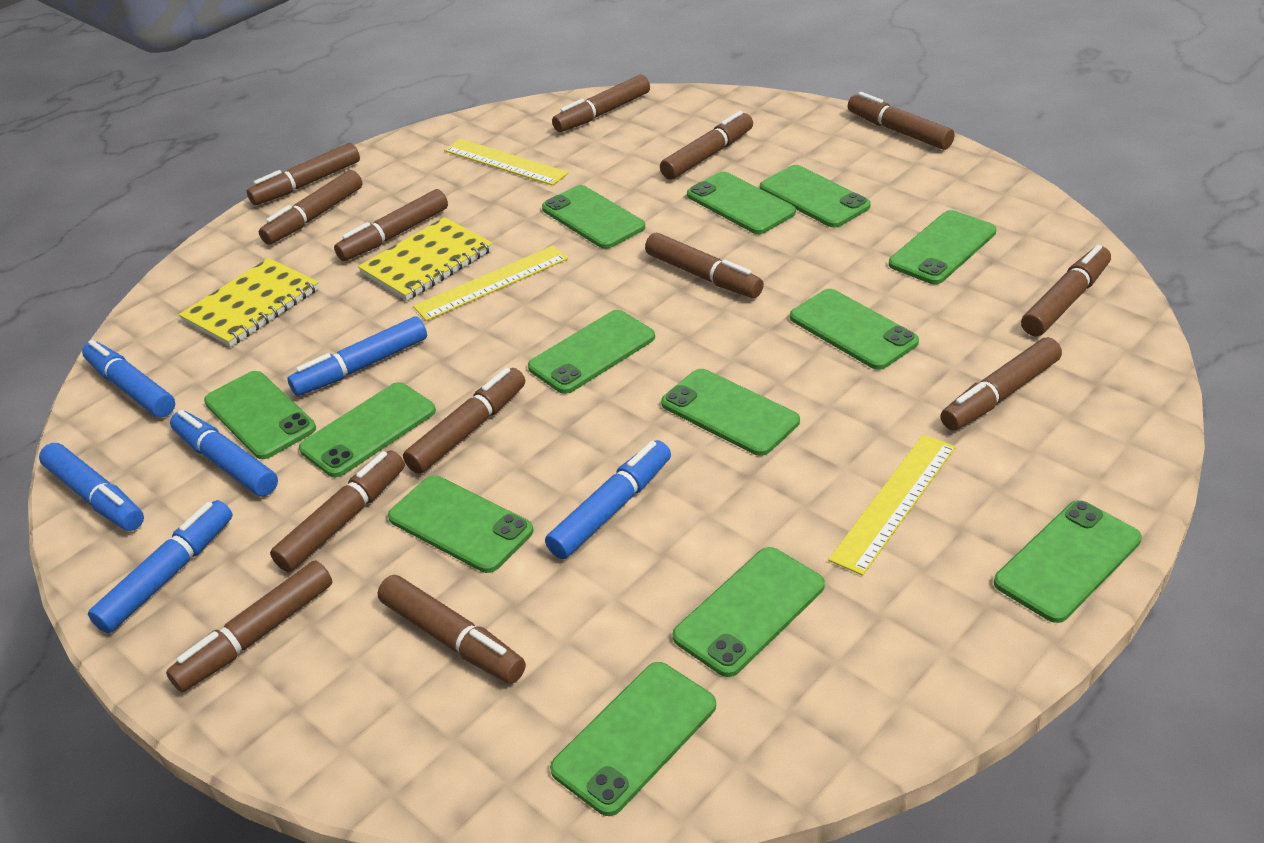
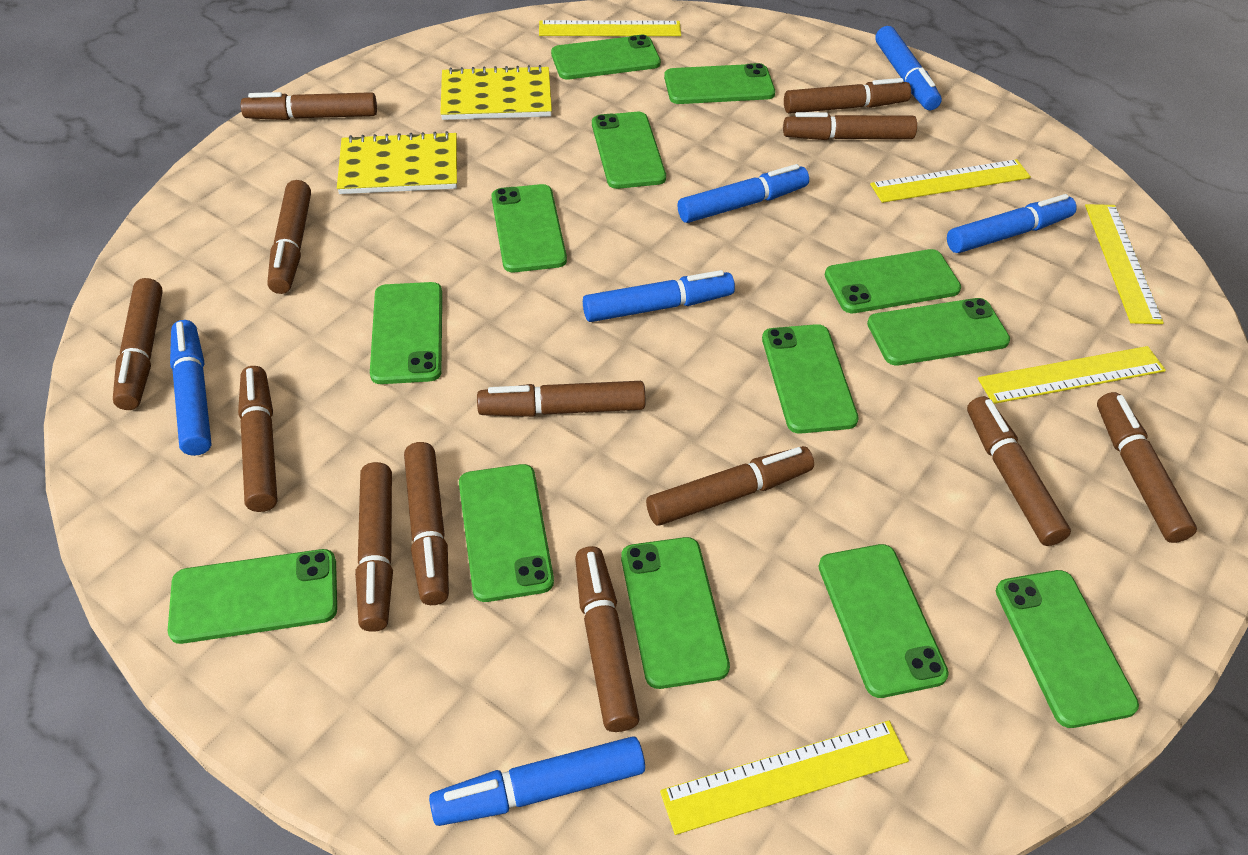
yellow ruler: [413,246,568,321] [444,139,569,186] [828,434,956,576] = 3 -> [539,20,681,36] [660,721,909,835] [870,159,1031,203] [978,346,1166,404] [1085,204,1164,324] = 5

